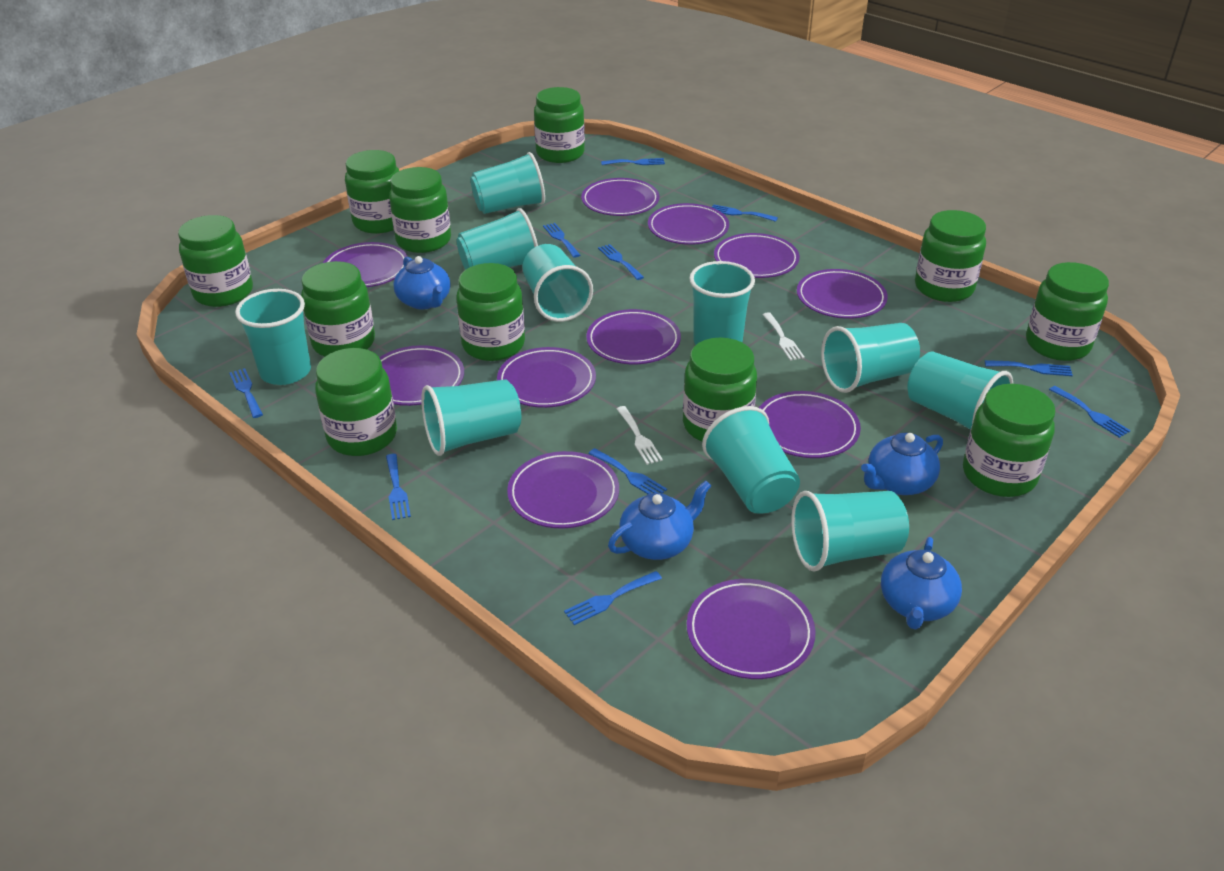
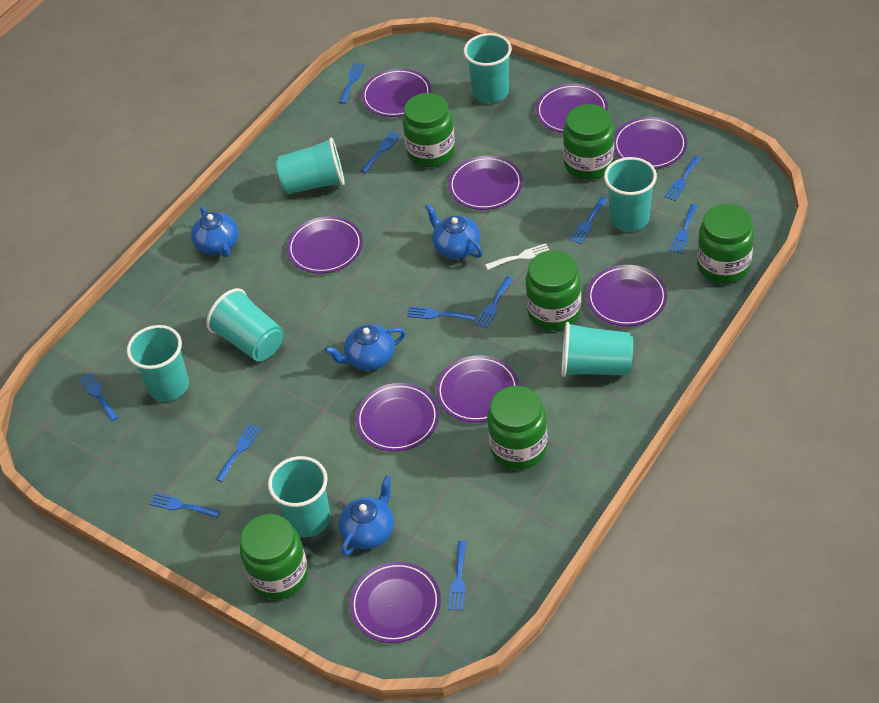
blue fork: [229,368,263,418] [386,454,411,520] [543,223,580,258] [564,571,662,625] [588,448,667,494] [598,244,644,280] [601,158,665,165] [712,204,778,222] [985,360,1073,376] [1049,386,1131,438] = 10 -> [79,372,118,422] [149,493,220,518] [216,424,261,482] [339,63,365,104] [361,131,401,173] [407,306,475,321] [448,541,467,611] [475,276,513,328] [570,197,608,244] [664,156,701,201] [670,204,698,254] = 11
green jar: [178,215,253,307] [301,261,375,357] [315,348,397,456] [345,150,399,234] [389,167,451,253] [456,263,525,361] [534,87,585,163] [683,338,757,441] [915,210,986,302] [963,384,1056,497] [1026,262,1109,361] = 11 -> [240,514,308,600] [402,93,455,167] [487,386,547,469] [526,251,581,331] [563,104,614,180] [697,204,754,284] = 6
purple plate: [323,242,408,287] [379,345,464,406] [497,347,596,408] [507,451,619,528] [581,178,660,216] [586,309,681,364] [648,203,729,245] [687,579,815,679] [714,233,800,278] [759,391,861,458] [797,269,888,319] = 11 -> [287,216,363,274] [350,561,441,643] [356,383,439,452] [361,68,431,117] [436,355,519,422] [448,156,523,210] [536,83,608,133] [587,265,667,326] [614,117,687,169] = 9
turquoise cup: [235,289,311,385] [421,379,521,456] [457,208,538,270] [470,152,545,214] [523,244,593,322] [689,261,755,345] [702,406,800,514] [791,491,909,572] [821,323,920,393] [907,352,1013,430] = 10 -> [127,325,189,402] [206,288,283,361] [268,456,331,537] [276,137,345,194] [464,33,512,103] [562,322,633,377] [604,157,657,231] = 7
white fork: [617,406,663,465] [762,312,805,361] = 2 -> [485,244,549,270] = 1

